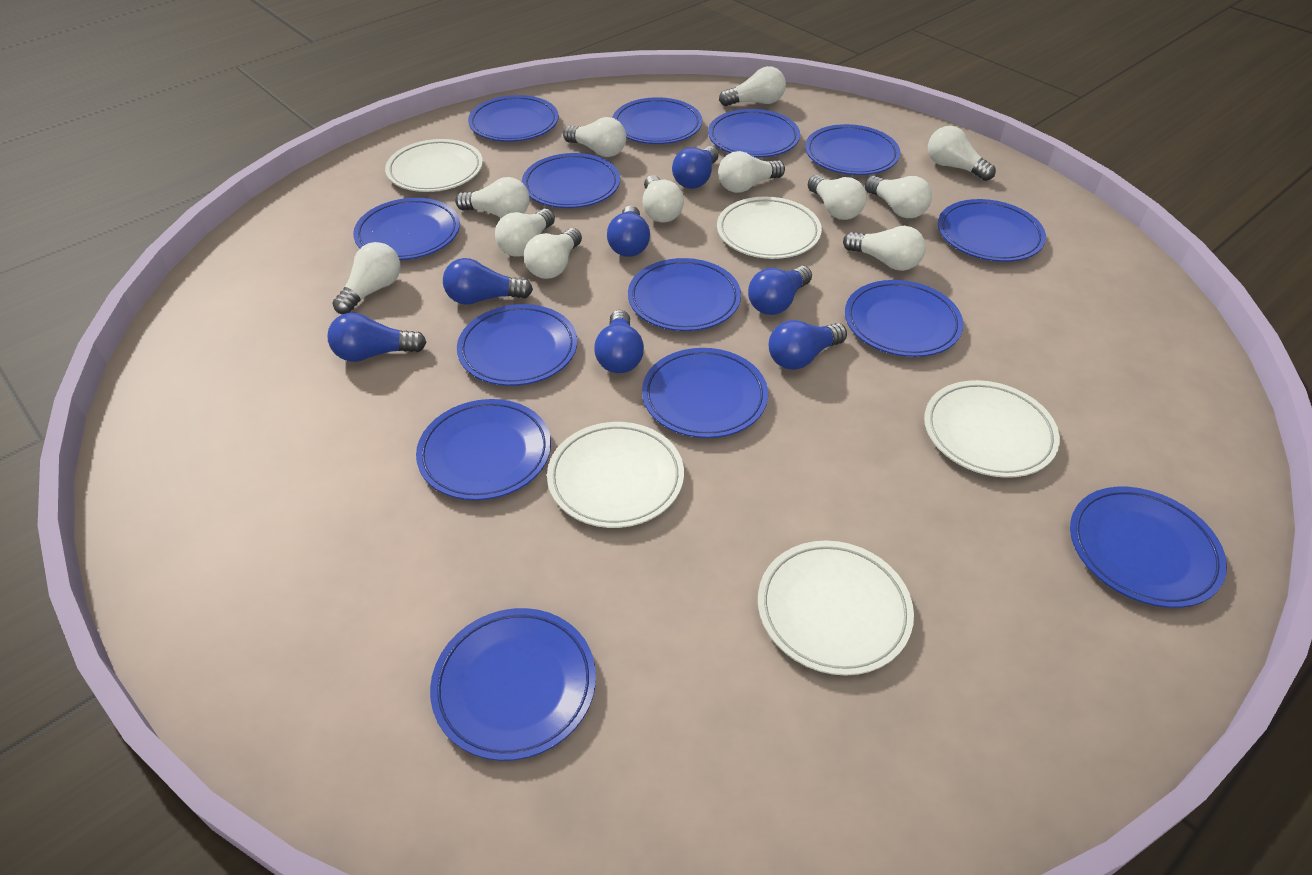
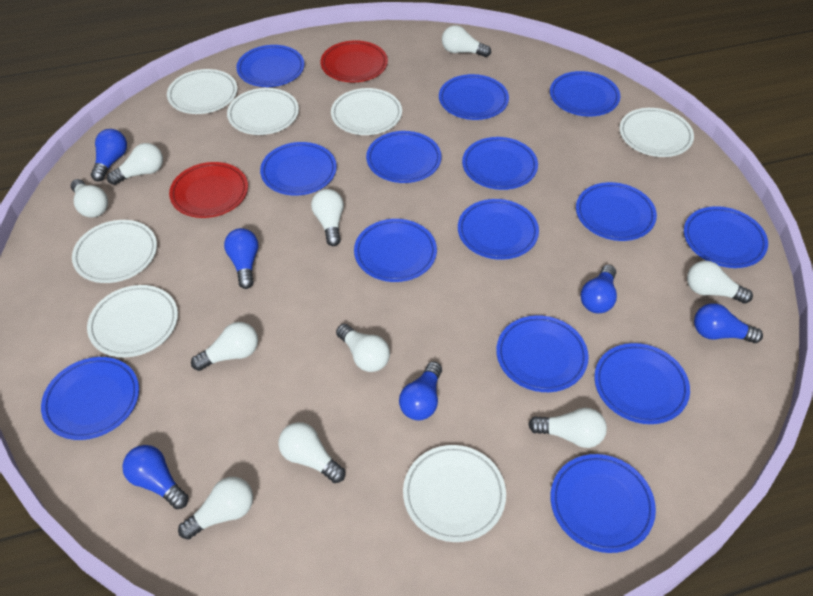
blue light bulb: [327,313,427,362] [443,258,533,305] [594,310,644,373] [607,206,650,257] [672,146,719,189] [748,266,812,315] [769,320,847,370] = 7 -> [91,129,127,181] [122,445,189,509] [224,228,259,289] [399,361,442,420] [581,265,617,313] [694,303,763,343] = 6
red plate: none = 0 -> [169,162,248,218] [320,40,388,82] = 2
white light bulb: [332,242,401,314] [455,177,529,218] [495,209,555,257] [524,228,582,279] [563,117,626,157] [643,175,684,222] [718,151,785,193] [719,66,786,106] [808,175,866,220] [843,226,926,271] [865,176,932,218] [928,126,996,181] = 12 -> [71,179,108,218] [107,143,163,185] [178,477,253,540] [191,322,258,371] [278,422,345,483] [311,189,344,246] [336,324,390,372] [442,25,491,57] [528,408,607,448] [687,261,753,304] = 10
white plate: [385,139,483,192] [547,422,684,528] [717,197,822,259] [758,541,914,676] [924,380,1060,478] = 5 -> [72,220,157,283] [87,285,178,357] [167,69,238,114] [227,88,299,135] [331,88,402,135] [403,445,506,542] [619,108,694,157] = 7

